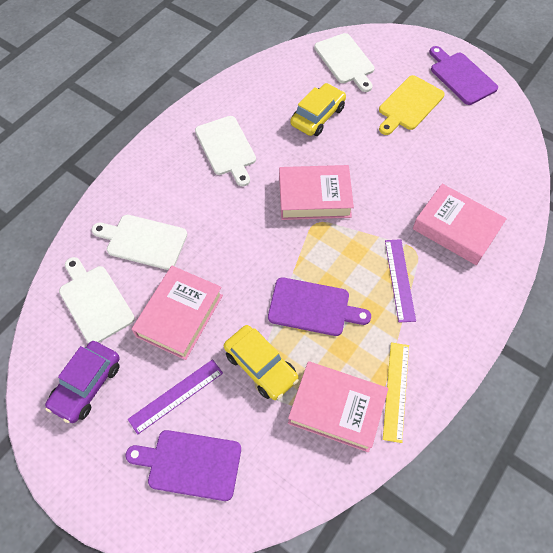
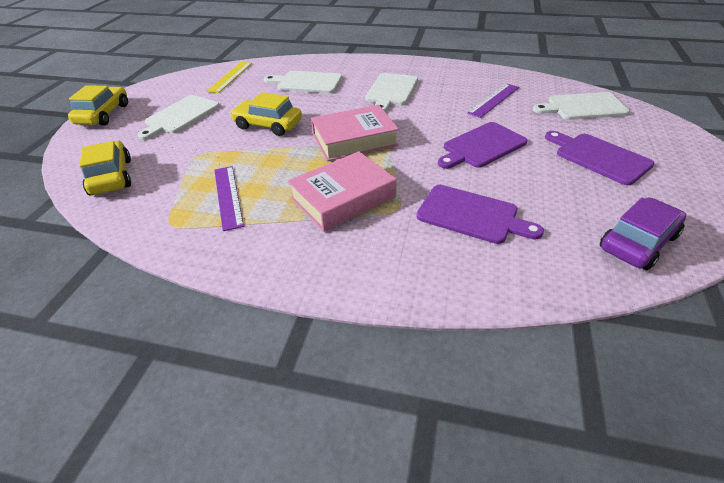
pink book: [132,266,223,360] [279,165,354,220] [288,361,388,452] [413,184,507,265] = 4 -> [288,151,397,232] [311,105,399,161] = 2
yellow car: [224,325,299,400] [290,83,346,136] = 2 -> [68,85,128,125] [80,141,131,195] [230,92,302,136] = 3
yellow cutting board: [379,75,445,135] = 1 -> none = 0

